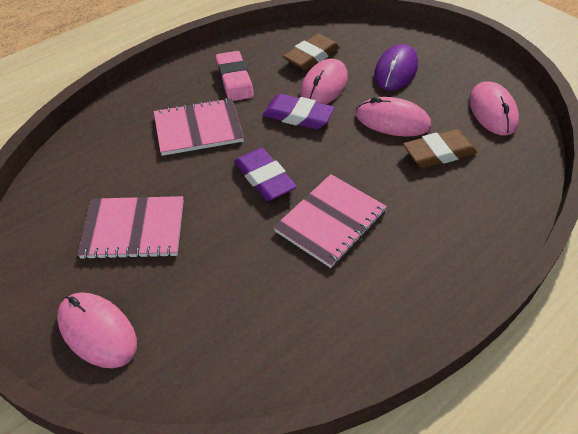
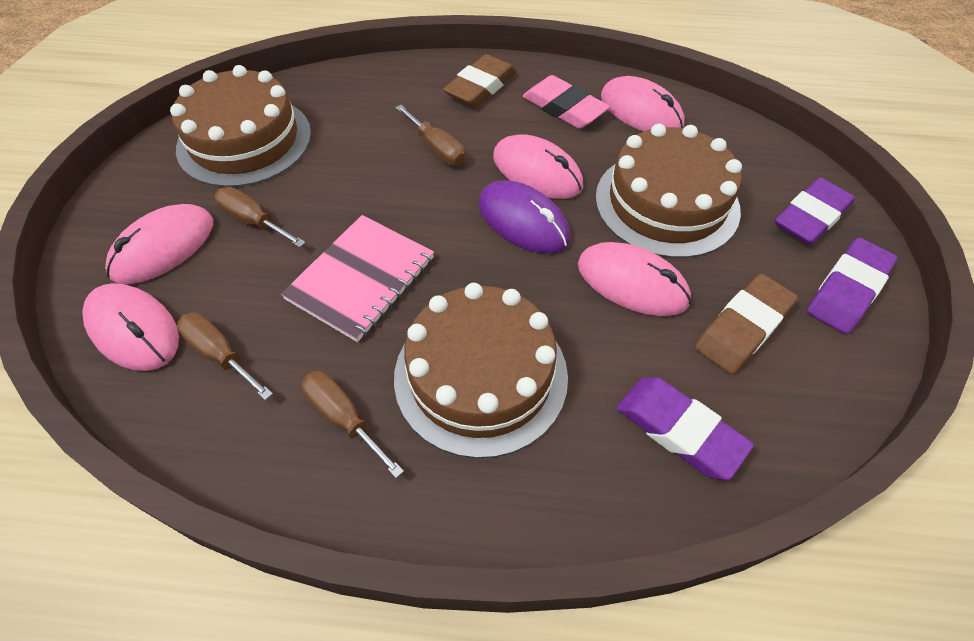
brown cake: none = 0 -> [170,65,311,187] [394,283,568,459] [595,124,742,258] = 3
brown screwdriver: none = 0 -> [177,313,273,400] [214,187,305,247] [301,371,404,478] [395,105,465,166] = 4
pink mouse: [57,292,137,368] [300,58,348,104] [356,97,431,137] [469,81,519,136] = 4 -> [83,283,179,371] [105,204,213,284] [493,134,583,199] [578,242,691,316] [601,76,685,132] = 5
pink notebook: [78,196,184,260] [154,98,244,156] [273,174,387,268] = 3 -> [281,215,434,342] = 1
purple eraser: [234,148,297,201] [263,94,335,129] = 2 -> [617,377,754,480] [775,178,855,245] [807,238,897,334] = 3

